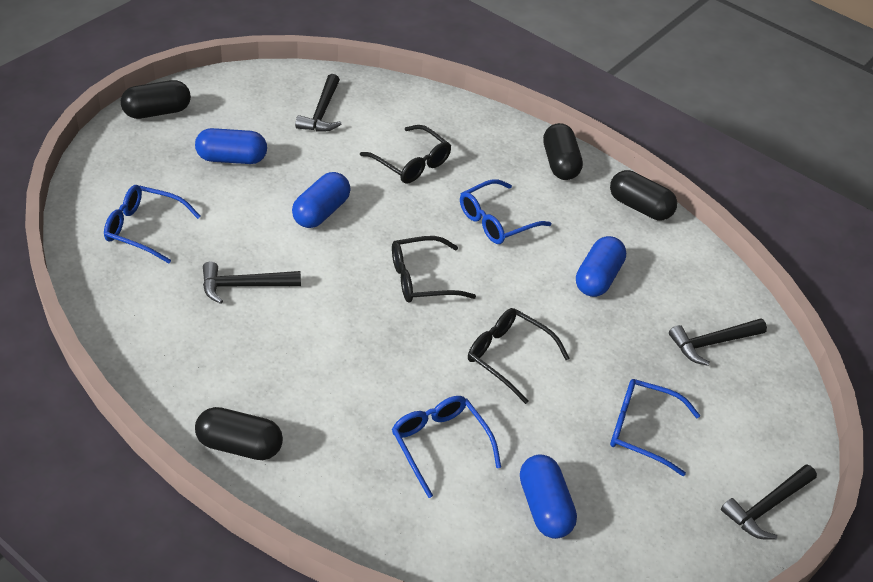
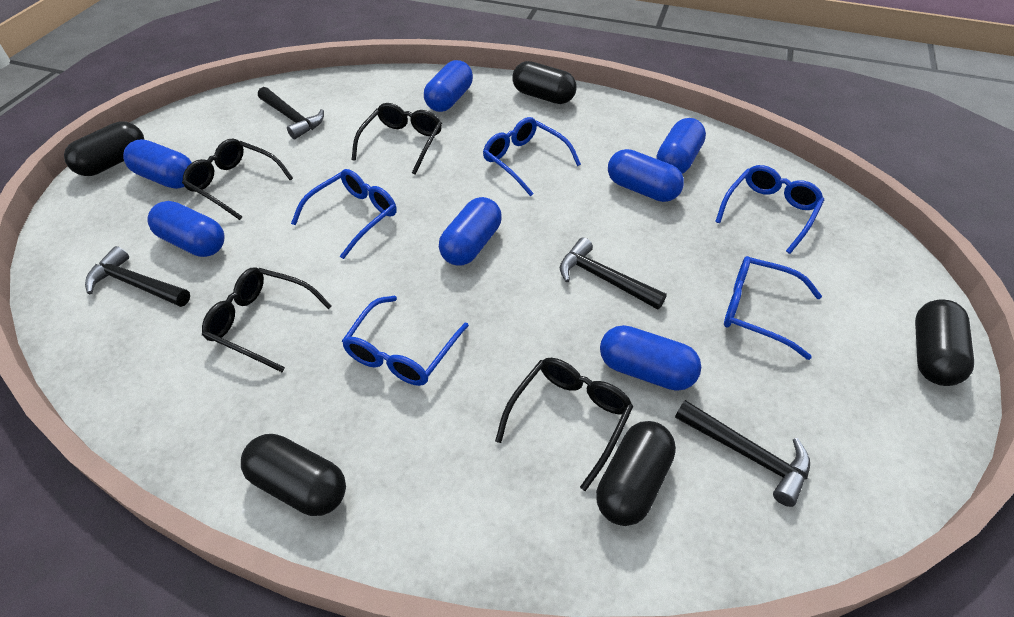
black capsule: [121,80,191,119] [195,407,283,460] [543,123,583,180] [610,170,677,220] = 4 -> [64,121,144,176] [241,434,346,516] [512,61,577,104] [596,421,676,526] [915,299,974,386] = 5
black glasses: [360,125,451,184] [392,236,476,303] [468,308,570,404] = 3 -> [182,139,293,220] [202,267,332,372] [352,103,442,175] [495,358,633,491] = 4
blue capsule: [195,128,267,164] [292,172,351,228] [520,454,577,539] [576,236,626,297] = 4 -> [123,139,192,189] [148,201,225,257] [424,60,473,112] [439,197,502,266] [600,325,701,391] [608,149,684,202] [657,118,706,174] = 7
blue glasses: [104,185,200,263] [392,396,501,498] [460,179,551,244] [610,379,700,476] = 4 -> [291,169,397,259] [342,296,469,386] [483,117,581,196] [715,165,824,254] [724,256,822,360] = 5

